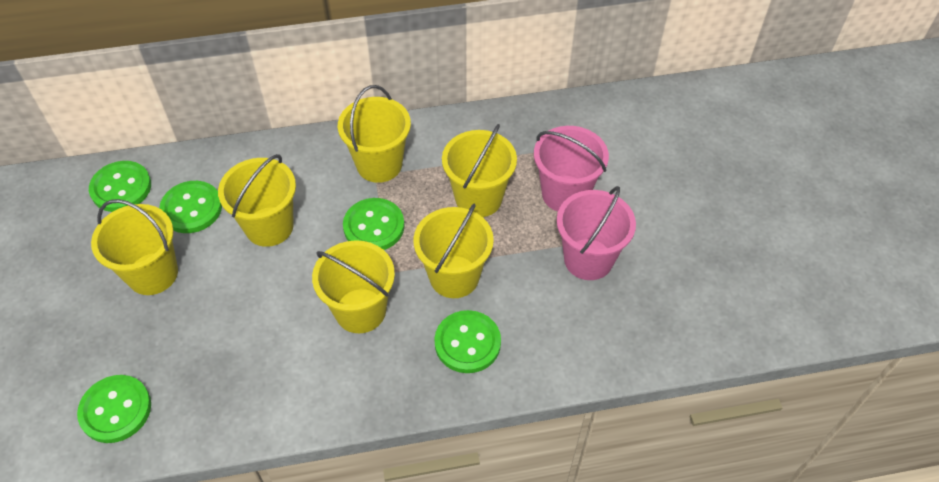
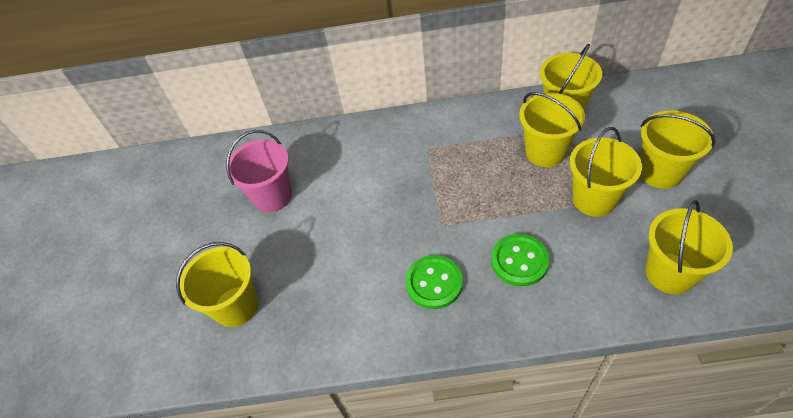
green button: [77,375,151,443] [89,161,151,212] [159,181,222,233] [343,198,405,250] [434,310,501,373] = 5 -> [405,255,463,309] [491,234,550,286] = 2
pink bucket: [534,126,609,212] [557,186,636,280] = 2 -> [226,130,292,212] = 1

